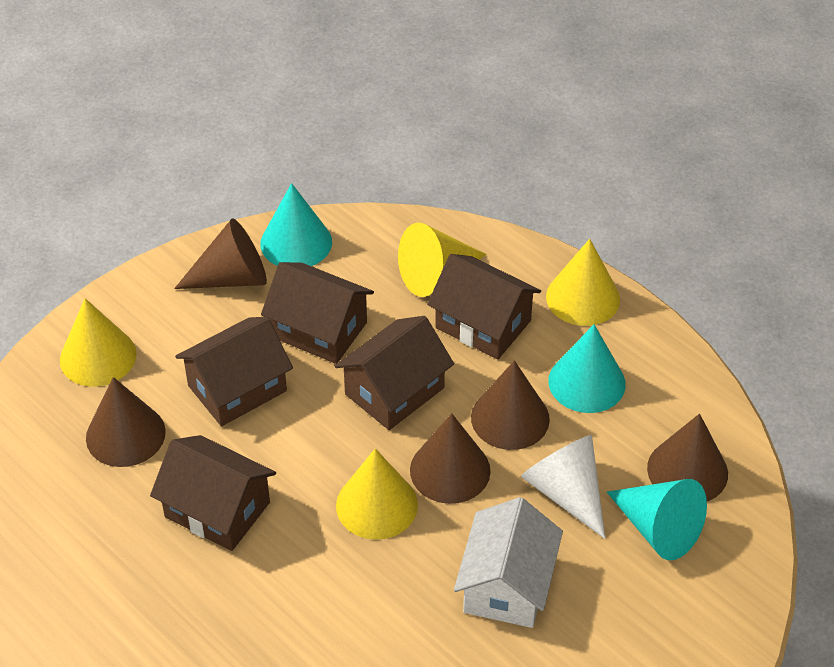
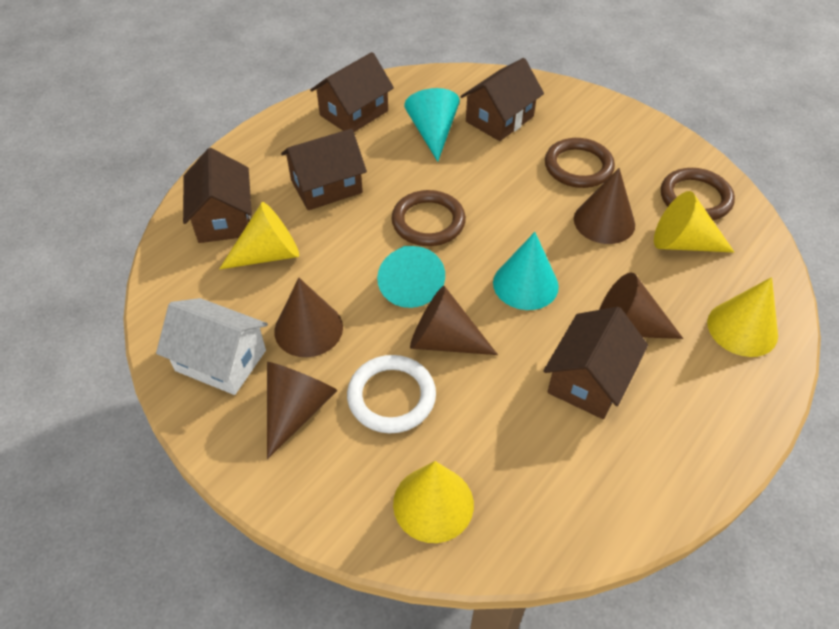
brown ring: none = 0 -> [392,190,466,246] [545,138,615,188] [661,168,735,220] = 3
white cone: [521,435,605,539] = 1 -> none = 0
white ring: none = 0 -> [347,355,436,433] = 1

